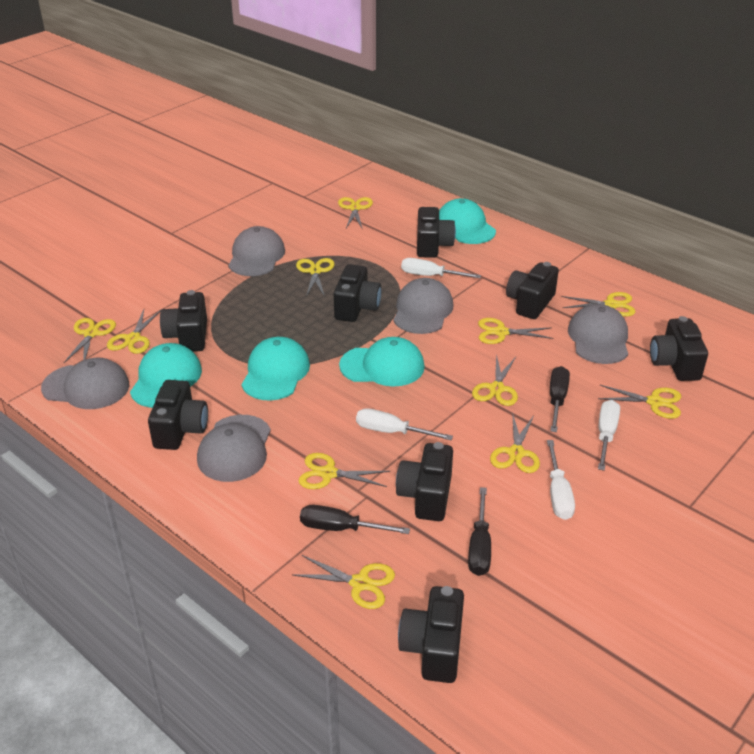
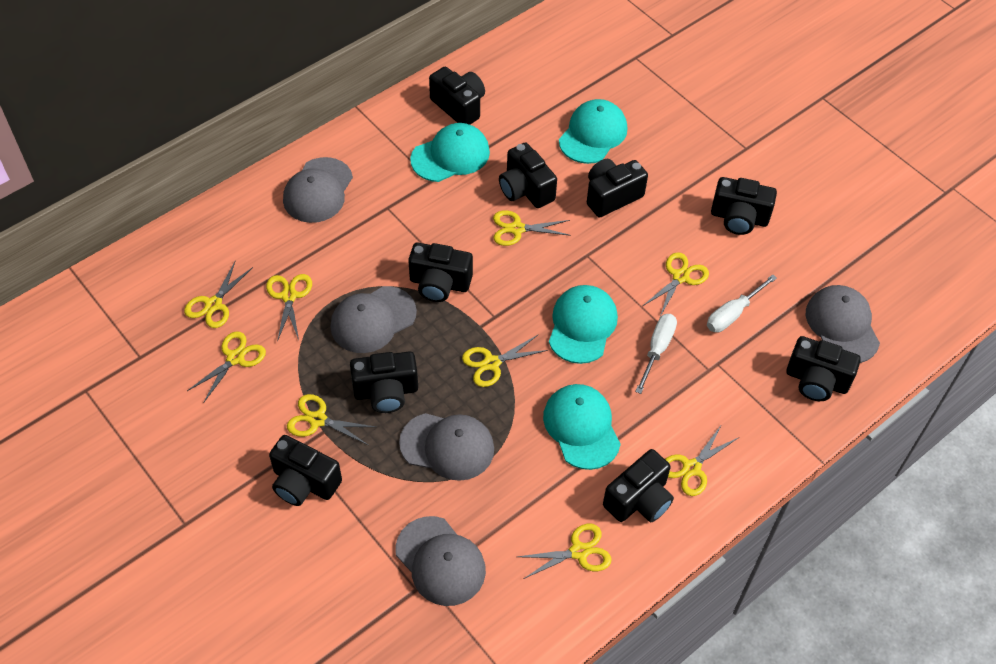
black camera: [148,380,208,450] [160,290,207,352] [334,264,382,322] [396,442,453,521] [398,586,464,683] [417,207,456,258] [506,262,559,319] [650,316,708,381] = 8 -> [269,435,342,506] [350,351,418,413] [408,243,473,302] [429,67,485,125] [499,143,557,208] [587,159,648,217] [603,449,674,522] [711,177,777,235] [786,336,861,401] = 9
black screwdriver: [300,505,410,534] [468,487,491,576] [550,366,570,432] = 3 -> none = 0
white screwdriver: [356,408,453,440] [401,258,481,278] [547,440,575,520] [598,400,620,471] = 4 -> [635,314,677,394] [707,274,777,332] = 2
yellow scissors: [64,318,116,363] [107,309,162,354] [293,555,395,609] [296,258,334,297] [299,453,390,489] [338,197,373,230] [472,354,518,406] [478,318,553,344] [490,412,540,473] [561,292,636,317] [598,385,681,419] = 11 -> [184,260,253,328] [187,331,266,403] [266,274,312,342] [287,394,376,445] [462,334,548,387] [493,210,571,246] [517,524,612,579] [643,252,709,316] [665,424,738,496] = 9

